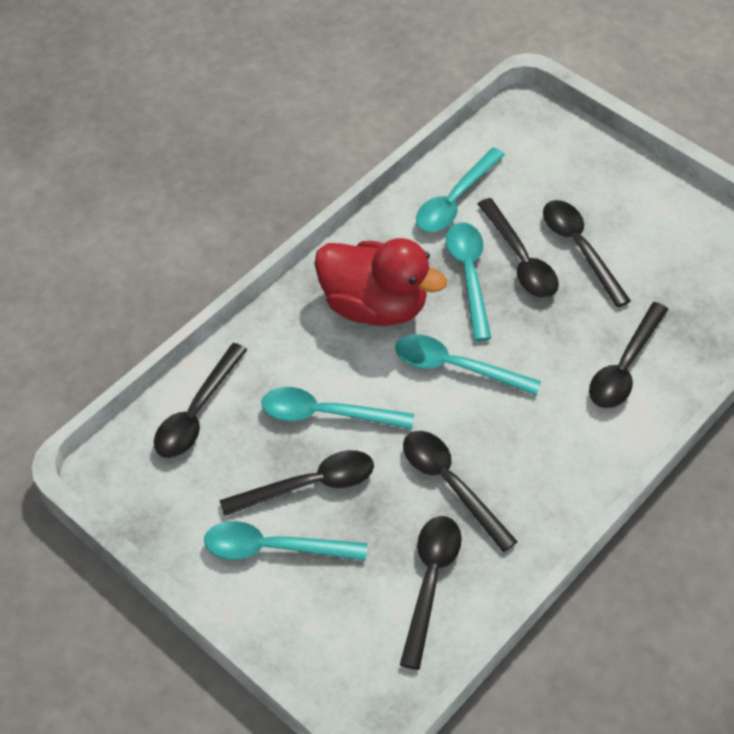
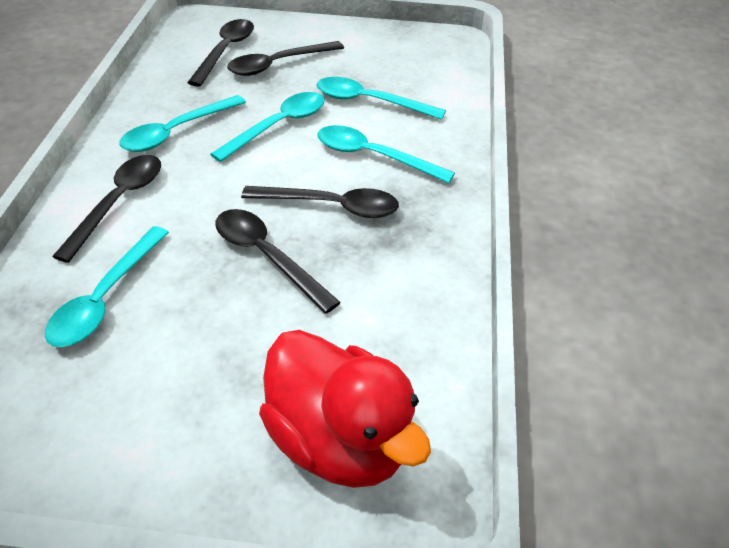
black spoon: [154,343,247,458] [219,450,374,516] [400,516,462,670] [403,431,518,552] [478,198,559,298] [543,200,631,307] [589,302,669,408] = 7 -> [52,155,161,263] [187,19,254,87] [216,209,341,314] [227,41,344,76] [241,186,399,218] = 5

